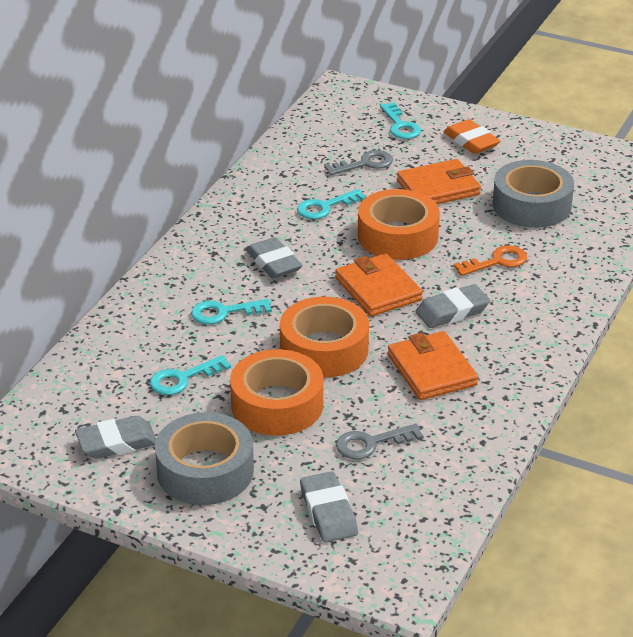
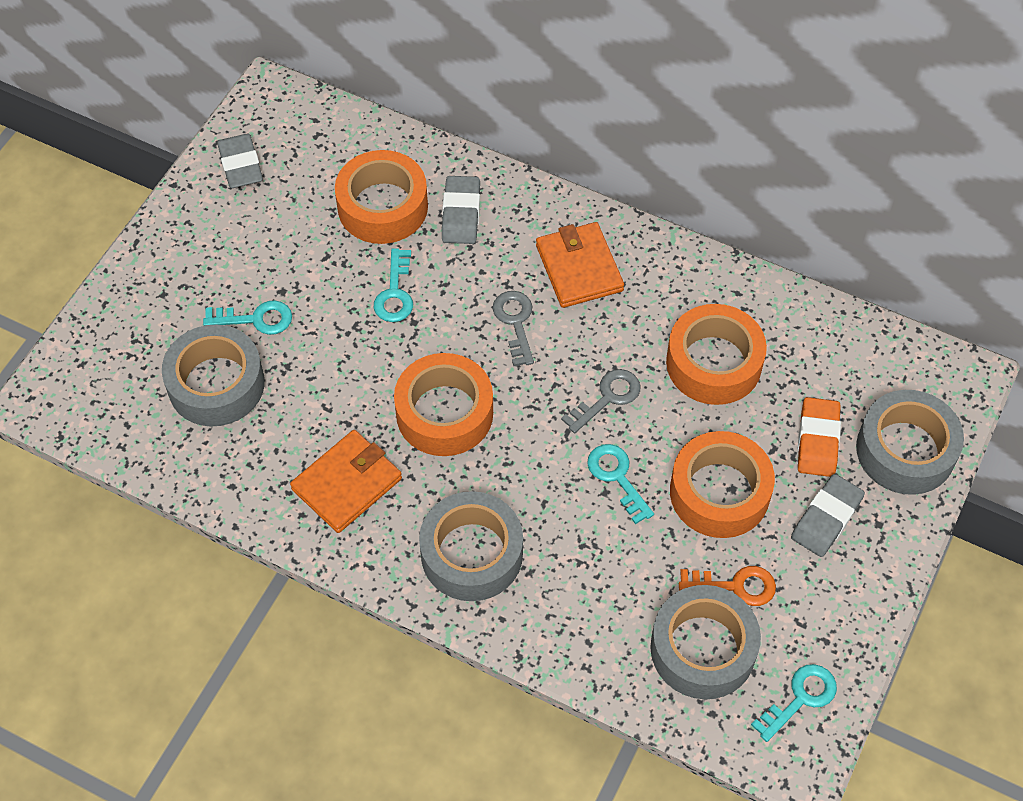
grey eraser: [75,416,156,459] [246,237,303,278] [300,471,358,542] [415,284,490,328] = 4 -> [217,134,263,188] [442,176,480,244] [791,474,865,557] = 3
grey tape: [155,412,254,505] [493,160,574,228] = 2 -> [162,325,265,427] [419,491,523,601] [650,585,761,699] [856,390,964,495] = 4
orange tape: [230,349,323,436] [280,297,369,378] [358,189,440,260] = 3 -> [335,150,428,244] [394,353,493,456] [666,304,767,405] [670,431,775,538] = 4
orange wallet: [335,253,423,316] [388,331,478,400] [397,159,481,204] = 3 -> [290,430,402,533] [536,222,624,308] = 2

